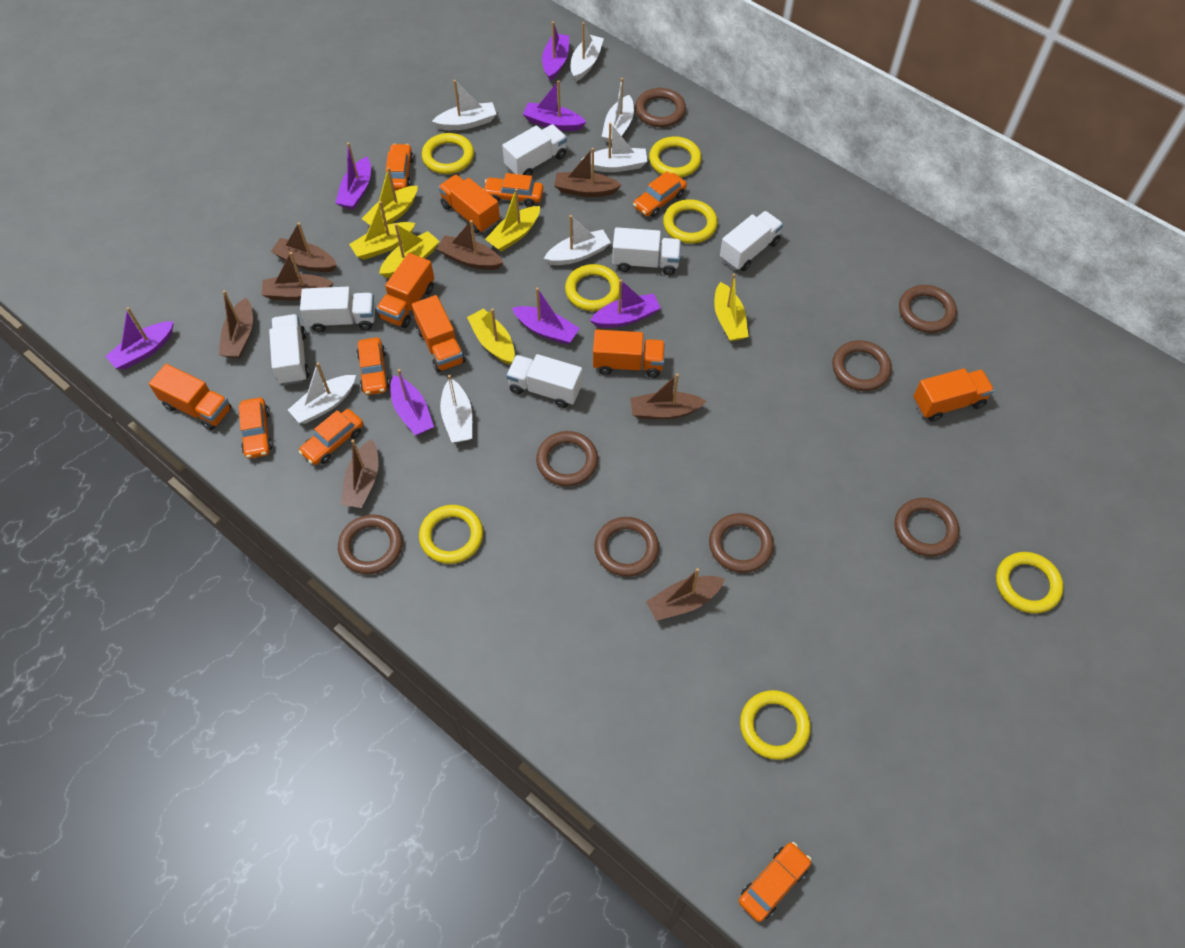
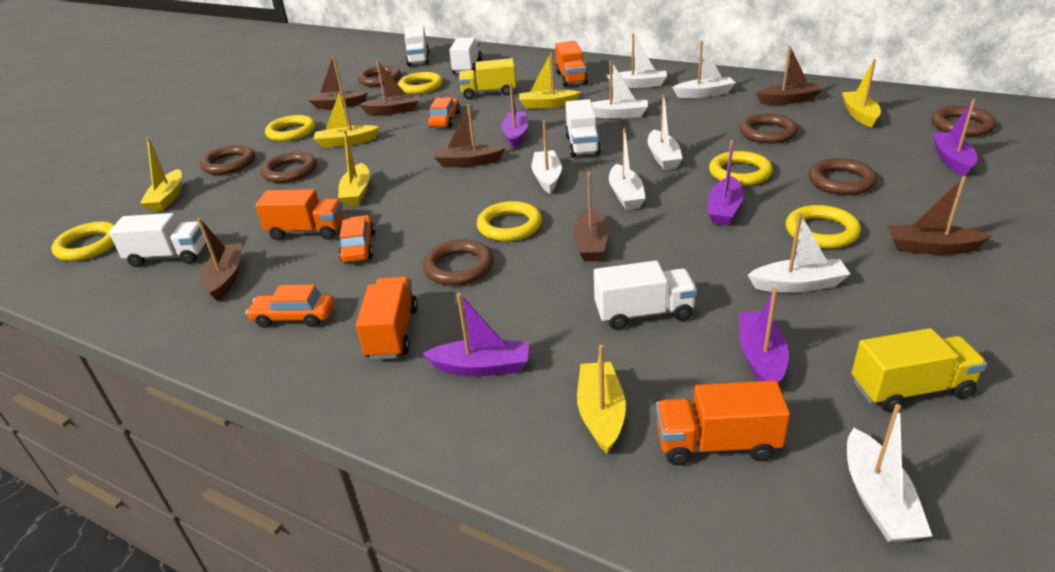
brown boat: [219,290,253,358] [262,252,333,300] [271,222,337,272] [341,439,378,508] [437,220,504,270] [554,148,622,197] [631,373,707,419] [646,568,725,621] = 8 -> [197,218,242,301] [309,55,368,109] [359,61,419,115] [434,104,505,167] [573,172,608,261] [756,46,823,105] [888,176,991,255] = 7
brown ring: [338,514,403,574] [536,431,598,486] [594,517,659,577] [635,88,686,127] [709,513,774,573] [832,340,892,391] [894,498,959,557] [899,285,957,333] = 8 -> [200,145,255,175] [261,152,317,183] [358,65,401,87] [423,240,494,286] [740,114,798,143] [809,158,877,195] [931,106,997,136] = 7
orange car: [239,398,273,459] [299,409,363,465] [357,337,390,395] [384,144,414,191] [484,173,543,207] [633,171,687,217] [739,842,812,922] = 7 -> [246,285,335,328] [339,215,375,263] [428,97,460,128] = 3
orange truck: [149,364,232,430] [376,253,434,328] [412,295,465,372] [438,175,500,234] [593,329,665,378] [913,368,994,422] = 6 -> [255,189,344,240] [356,276,418,360] [555,41,588,87] [656,380,790,466] = 4
purple boat: [105,307,174,369] [336,143,371,210] [390,369,434,435] [512,288,580,345] [523,80,586,131] [542,21,569,81] [590,279,660,328] = 7 -> [422,293,529,376] [501,82,528,148] [708,140,744,226] [739,288,789,383] [932,99,977,176] = 5
white boat: [288,363,356,424] [432,80,496,130] [440,375,472,443] [544,215,611,265] [571,22,604,81] [581,122,648,172] [602,78,634,143] = 7 -> [532,121,562,194] [591,61,648,119] [607,34,667,88] [609,128,646,210] [648,95,683,170] [672,41,735,98] [748,213,850,293] [847,404,932,542] = 8
white truck: [269,314,310,385] [300,287,375,332] [502,124,567,176] [506,354,582,408] [612,227,681,275] [720,211,783,271] = 6 -> [109,213,207,267] [405,26,429,67] [449,37,482,74] [565,99,601,158] [594,260,697,330] = 5
yellow ring: [419,505,483,564] [422,133,474,174] [565,264,620,311] [649,136,702,178] [663,199,718,244] [740,690,811,760] [996,552,1064,614] = 7 -> [51,221,115,261] [265,115,315,141] [398,72,443,94] [477,201,542,241] [709,151,773,186] [786,205,861,249] = 6
yellow truck: none = 0 -> [459,58,516,99] [852,328,987,412] = 2

